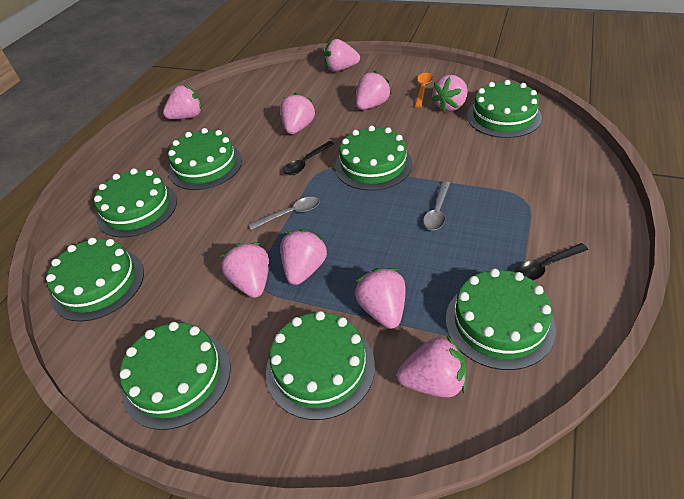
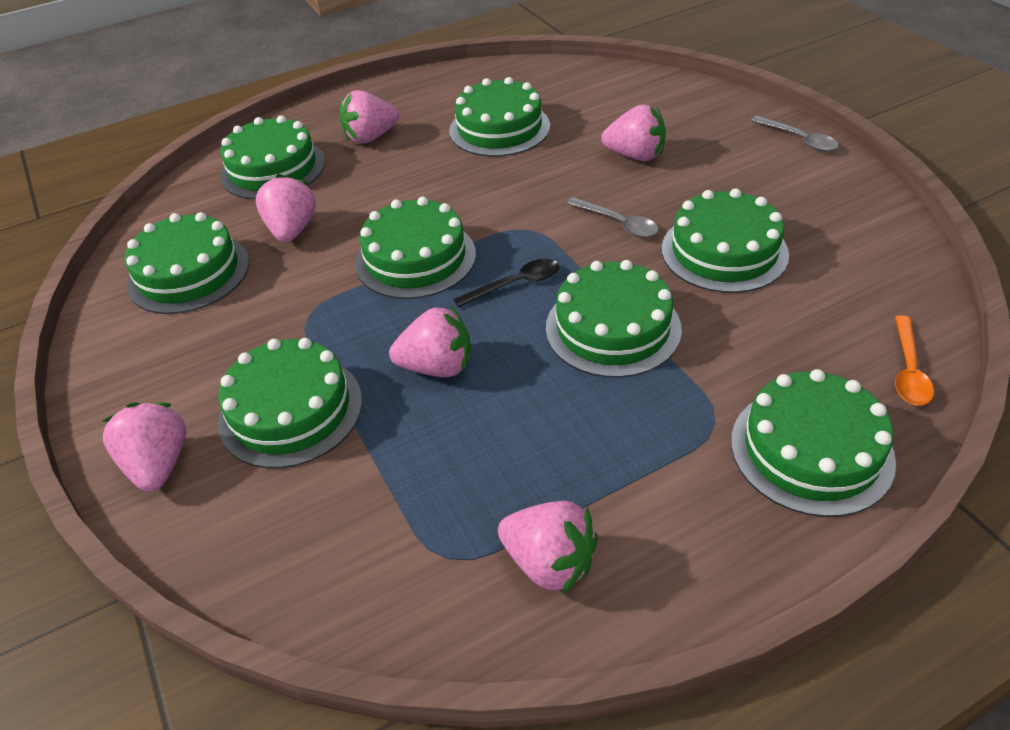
black spoon: [283,141,334,175] [514,243,588,280] = 2 -> [454,259,559,308] = 1
pink strawberry: [163,85,202,119] [220,242,269,298] [280,92,315,134] [280,229,328,285] [324,39,360,72] [355,268,406,329] [356,71,392,110] [397,336,467,397] [431,75,468,112] = 9 -> [103,402,186,492] [256,174,316,242] [340,90,399,144] [389,306,471,377] [498,501,598,595] [601,104,666,161] = 6

